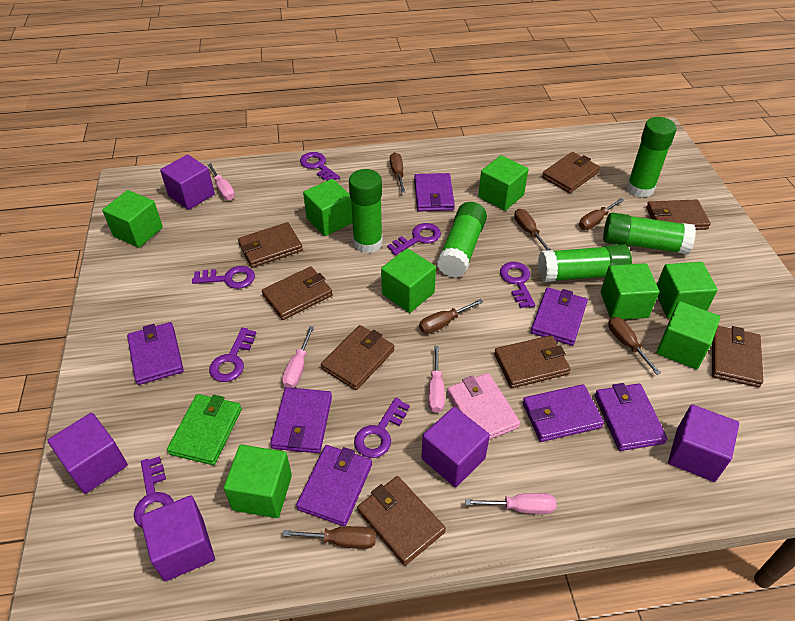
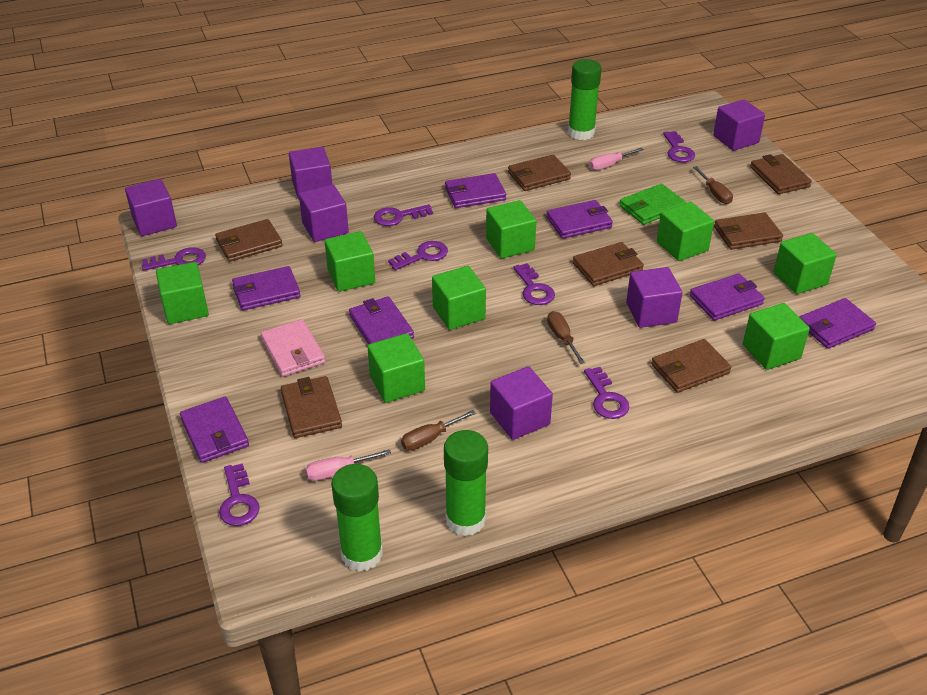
brown screwdriver: [283,526,376,549] [390,152,405,193] [419,299,483,334] [514,209,551,251] [579,198,624,230] [608,317,661,375] = 6 -> [401,410,476,450] [547,311,585,364] [693,166,733,204] = 3
brown wallet: [238,222,303,268] [262,266,333,320] [321,325,394,390] [357,476,446,566] [494,335,571,388] [542,152,600,193] [646,199,711,230] [712,326,763,387] = 8 -> [215,219,282,262] [281,376,342,438] [508,155,571,191] [573,242,644,286] [651,339,731,393] [714,212,783,250] [750,154,812,194] = 7
green glue stick: [349,169,383,253] [437,202,487,278] [538,244,632,282] [603,213,696,254] [626,117,677,197] = 5 -> [331,464,383,572] [444,430,488,536] [568,59,601,140] = 3
pink screwdriver: [207,163,235,200] [282,326,314,388] [428,346,445,413] [465,493,556,514] = 4 -> [306,449,391,481] [589,148,644,170] = 2
purple cube: [47,413,128,494] [140,496,215,581] [160,155,215,210] [421,407,490,487] [668,405,739,482] = 5 -> [125,179,177,236] [289,147,332,199] [299,184,349,242] [490,366,553,440] [626,267,683,328] [713,99,765,151] = 6

